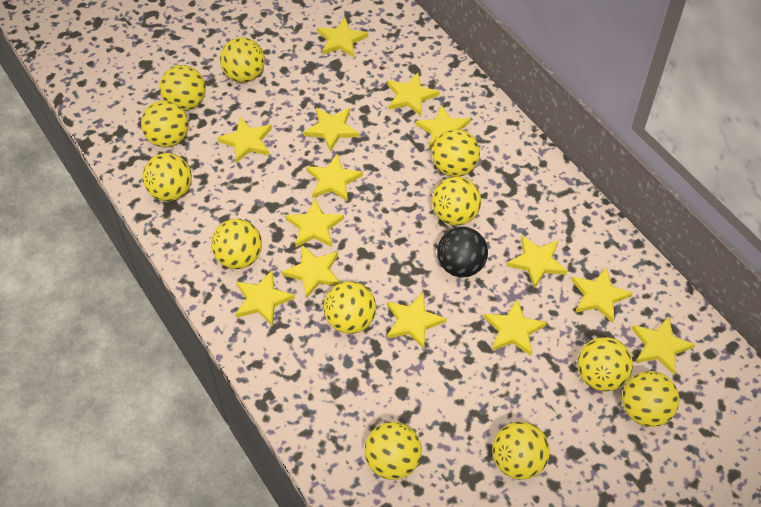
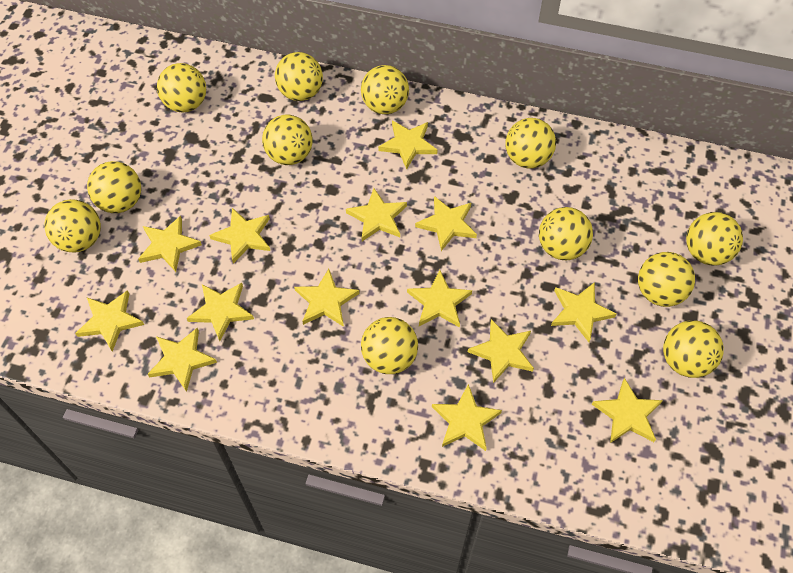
black ball: [437,227,488,277] = 1 -> none = 0

